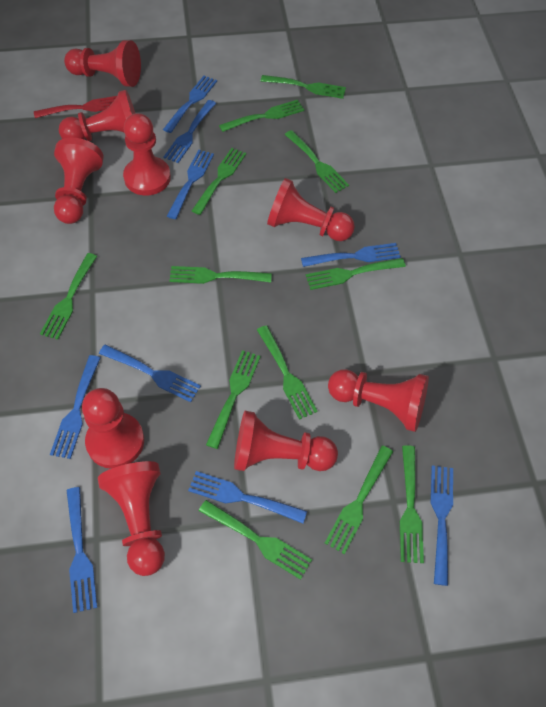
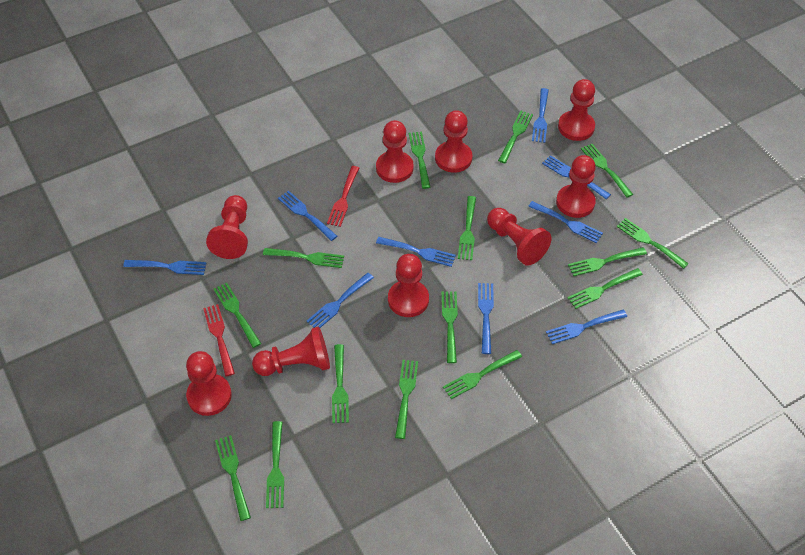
green fork: [40,253,97,340] [169,266,272,284] [192,148,246,215] [199,500,312,580] [206,350,261,449] [219,100,304,132] [257,325,318,420] [261,75,346,99] [285,130,349,193] [306,258,406,290] [325,446,393,554] [400,445,424,563] = 12 -> [213,283,261,348] [215,435,251,521] [263,248,344,268] [266,421,284,508] [332,344,349,423] [395,360,418,439] [409,132,430,189] [441,291,458,363] [443,350,522,399] [458,196,476,260] [498,111,533,163] [568,247,647,276] [568,268,643,309] [581,144,633,198] [617,218,689,269] = 15
red fork: [34,96,117,118] = 1 -> [203,304,235,376] [327,166,359,227] = 2

